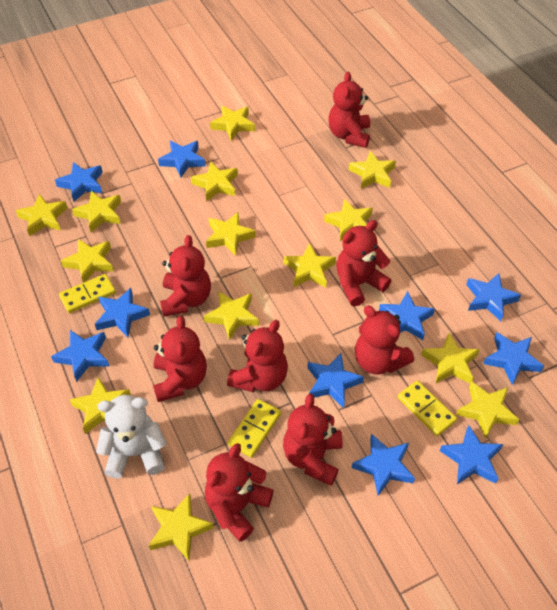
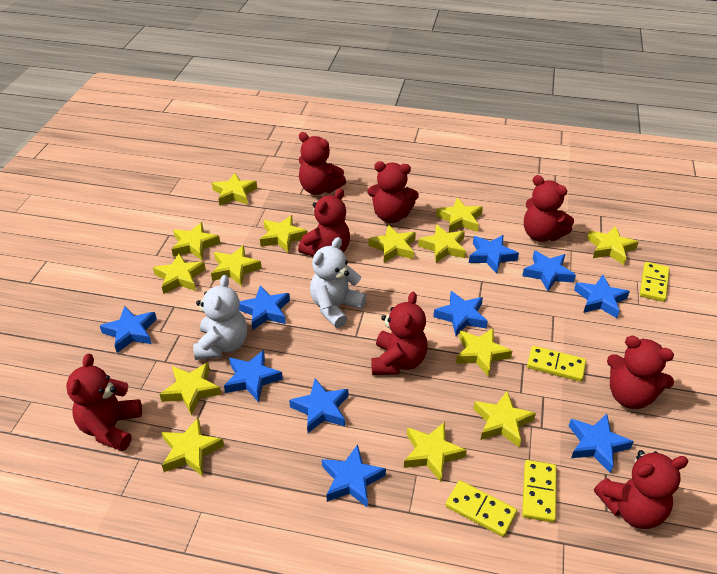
white teddy bear: [96,395,167,478] = 1 -> [193,275,247,360] [310,237,366,328] = 2
yellow domino: [59,274,116,313] [228,399,281,458] [398,380,457,436] = 3 -> [445,480,517,537] [522,460,557,523] [527,346,586,382] [640,262,670,302] = 4

